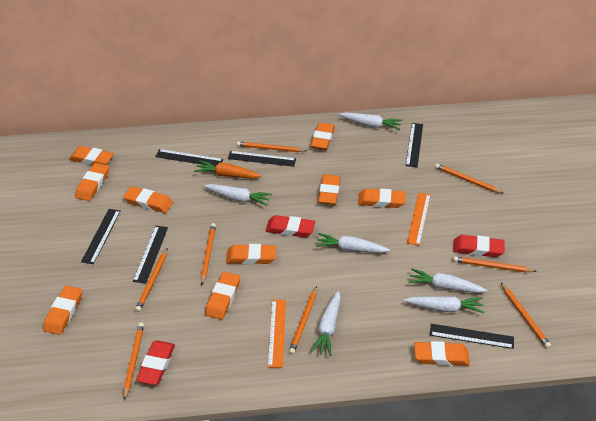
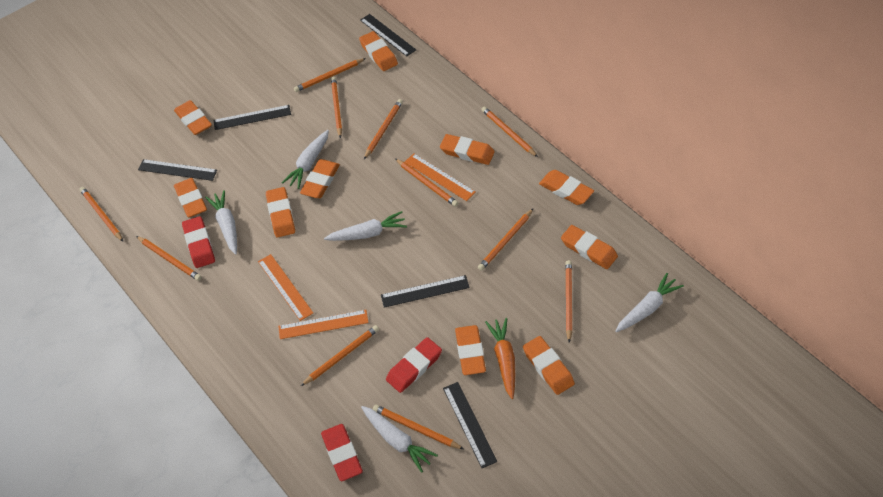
black ruler: [81,209,121,264] [133,226,168,284] [155,149,223,167] [228,151,296,167] [406,123,423,167] [430,324,514,349] = 6 -> [138,159,217,181] [213,105,291,130] [360,14,416,56] [381,275,470,308] [443,382,497,468] = 5
orange pencil: [123,322,144,400] [135,249,167,312] [201,223,216,285] [236,141,307,152] [289,286,317,355] [435,164,504,194] [453,256,537,272] [501,283,551,349] = 8 -> [80,187,123,241] [136,236,202,281] [294,58,366,92] [301,325,379,386] [331,77,342,138] [364,99,403,159] [373,405,464,449] [396,159,458,207] [478,208,534,271] [481,107,538,157] [565,260,572,343] = 11
orange ruler: [268,300,286,368] [407,193,431,246] = 2 -> [258,254,313,321] [278,310,369,339] [405,153,475,201] = 3
white carrot: [204,184,272,206] [310,291,341,356] [315,233,390,253] [339,113,402,130] [404,296,484,313] [409,268,487,293] = 6 -> [205,190,237,255] [282,130,329,189] [324,211,407,241] [361,406,438,473] [615,273,684,332] = 5

